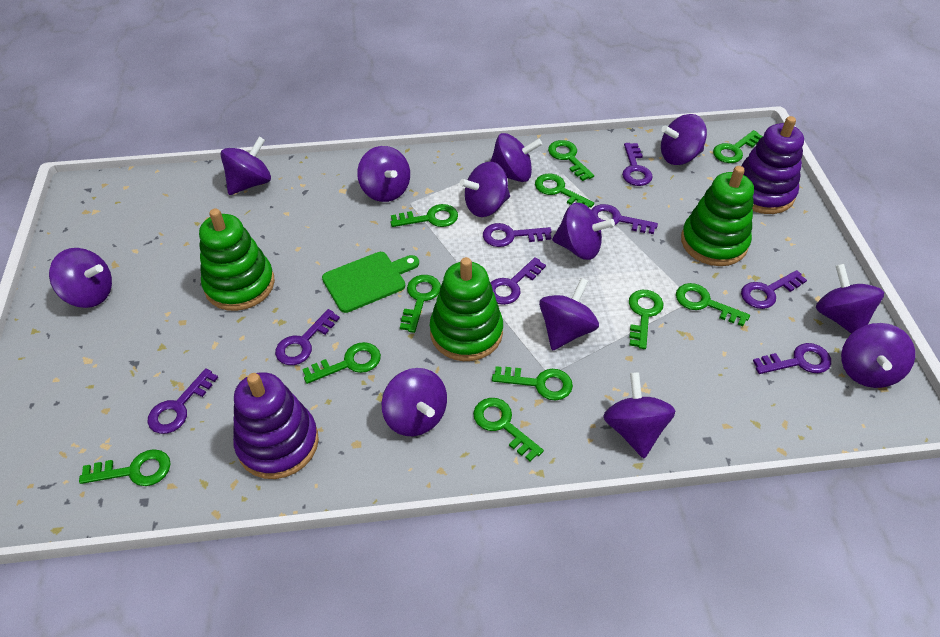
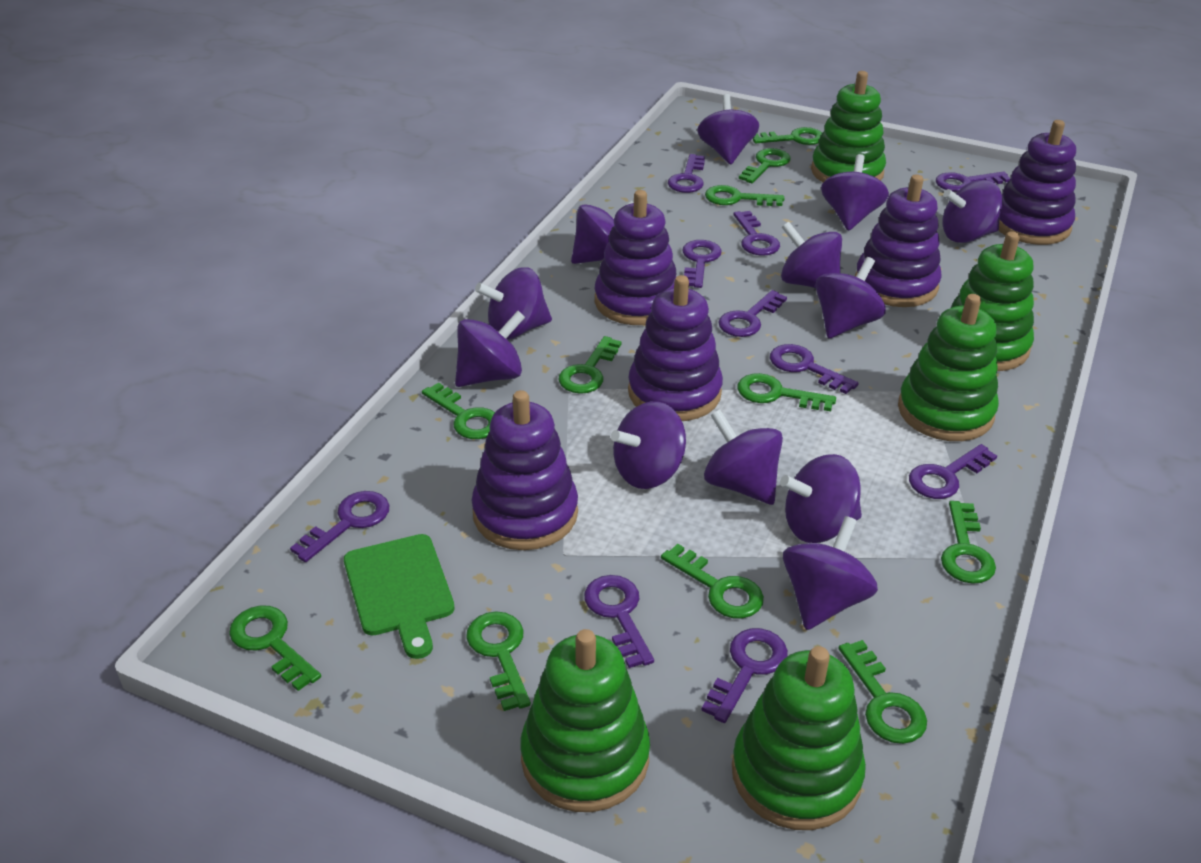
green stacking toy: [199,208,275,311] [430,257,503,361] [681,166,754,266] = 3 -> [521,629,650,812] [732,646,866,830] [811,71,886,183] [898,294,999,441] [951,231,1034,371] = 5
purple key: [148,368,218,434] [275,309,340,365] [483,223,552,247] [491,257,546,305] [591,204,658,234] [622,143,653,186] [741,270,807,309] [753,343,831,374] = 8 -> [290,491,389,562] [584,575,654,668] [668,154,705,193] [682,240,722,288] [701,628,788,723] [719,290,787,337] [733,211,780,256] [770,344,859,394] [909,444,997,499] [936,171,1011,192] = 10
purple stacking toy: [233,372,319,479] [742,116,804,214] = 2 -> [472,390,578,550] [595,190,676,325] [628,275,723,421] [855,174,942,307] [998,120,1076,245] = 5

